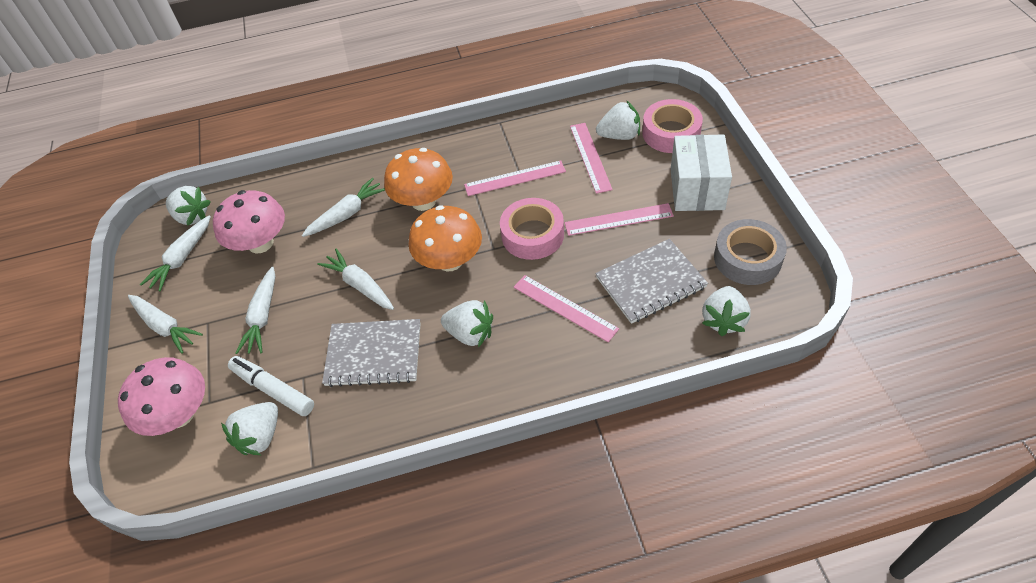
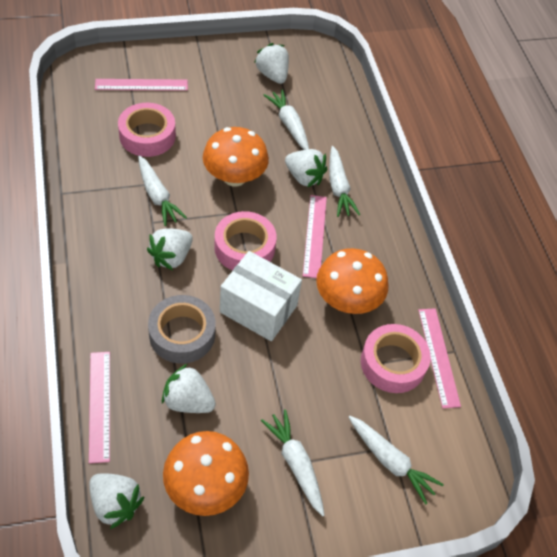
grey notebook: [322,319,421,387] [595,239,708,324] = 2 -> none = 0
orange mushroom: [384,148,453,211] [409,205,482,271] = 2 -> [163,431,249,516] [203,127,269,187] [316,248,388,314] = 3
pink mushroom: [118,357,205,436] [213,190,285,254] = 2 -> none = 0
pink tape: [500,198,564,260] [642,99,703,153] = 2 -> [118,103,176,157] [214,211,277,270] [361,324,431,393] = 3
white marker: [228,356,314,416] = 1 -> none = 0

